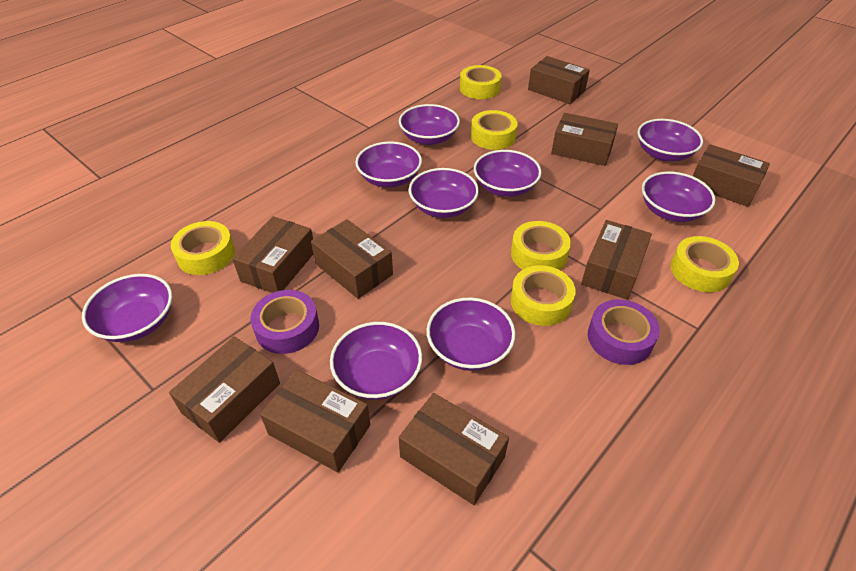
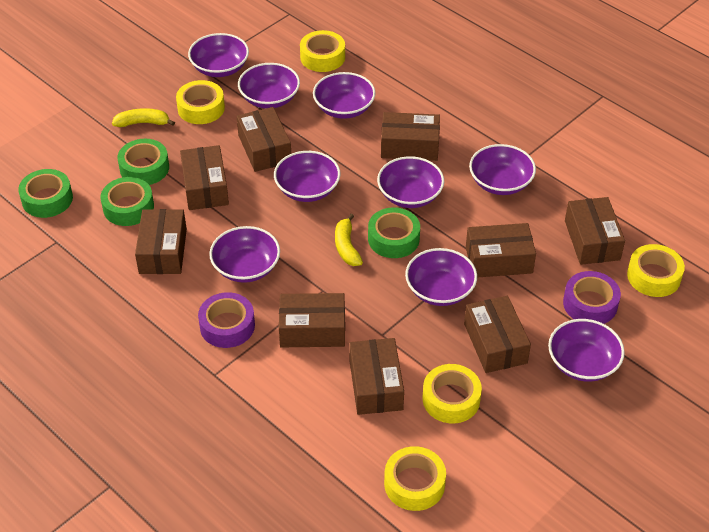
green tape: none = 0 -> [18,169,73,218] [101,177,154,226] [118,139,169,185] [368,207,420,258] = 4
yellow banana: none = 0 -> [112,108,175,127] [335,214,363,266] = 2
yellow tape: [171,221,235,275] [460,65,501,99] [471,110,518,150] [511,221,571,270] [511,265,576,326] [670,236,739,292] = 6 -> [176,80,225,124] [300,30,345,72] [384,446,446,511] [423,364,482,423] [627,244,685,297] = 5

